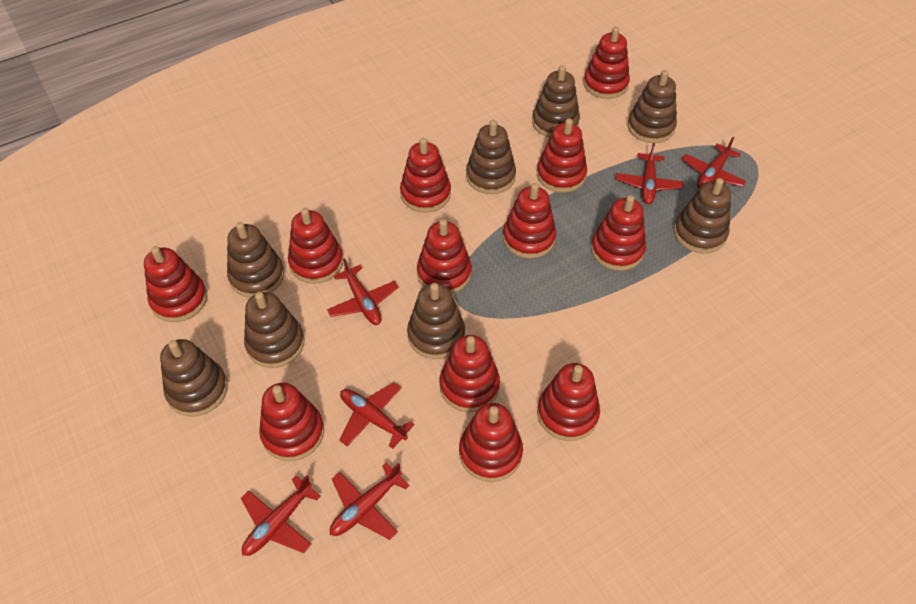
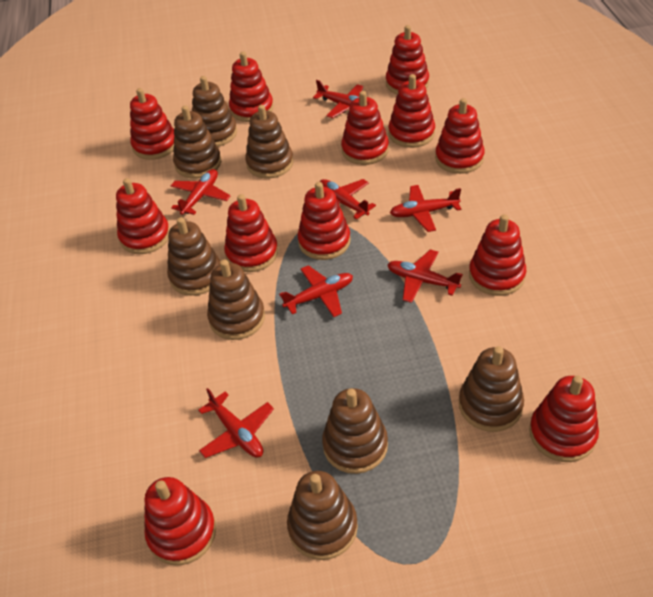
red plane: [241,475,321,556] [327,258,399,325] [330,462,410,540] [339,382,414,449] [616,143,683,204] [682,137,746,188] = 6 -> [171,169,231,215] [198,388,274,458] [279,265,353,317] [313,80,363,118] [320,179,376,219] [387,249,463,303] [390,185,461,232] = 7

